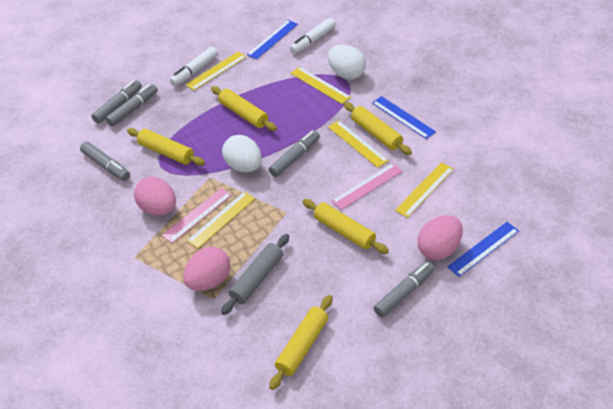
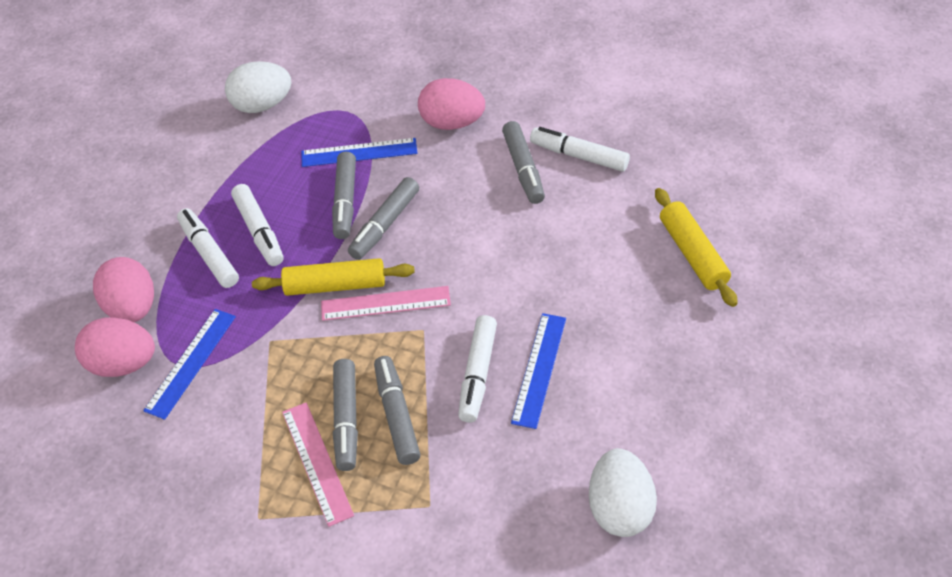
grey rolling pin: [221,234,289,315] = 1 -> none = 0
white marker: [170,47,218,86] [290,18,336,54] = 2 -> [177,208,239,288] [231,184,283,266] [458,315,497,423] [530,127,630,172] = 4
yellow rolling pin: [127,128,205,166] [211,86,277,131] [269,295,333,390] [303,199,389,254] [344,102,412,155] = 5 -> [252,258,415,296] [655,188,738,307] = 2
yellow ruler: [185,52,246,91] [187,191,255,248] [291,67,351,104] [328,120,389,168] [395,163,454,218] = 5 -> none = 0

